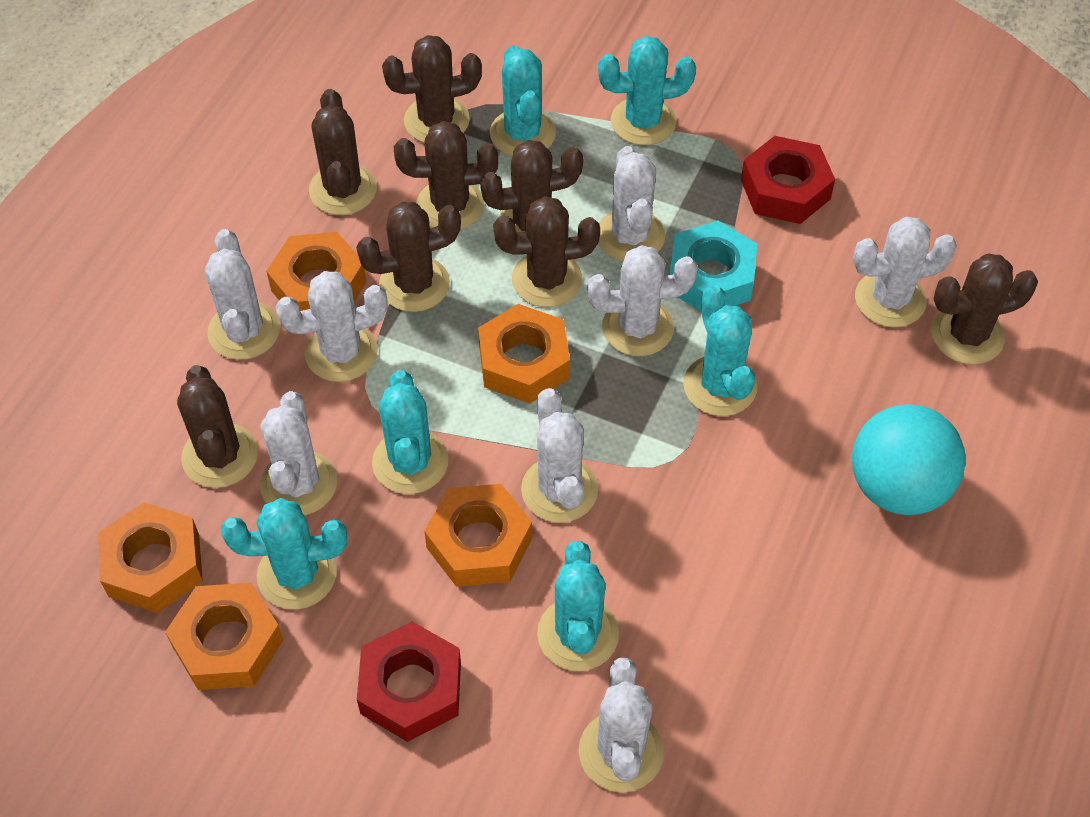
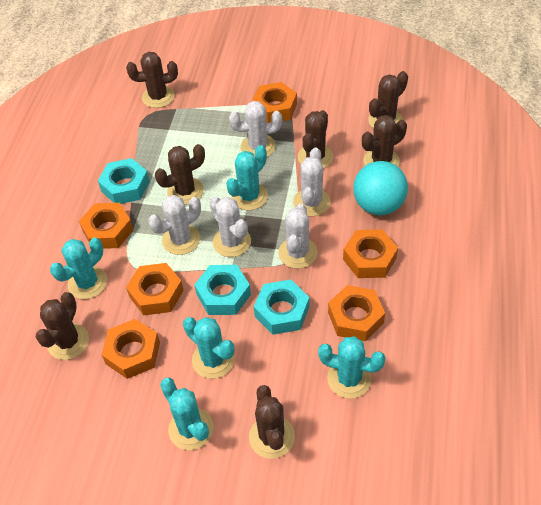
brown cactus: [177,365,258,488] [309,89,377,215] [357,201,461,312] [382,35,482,143] [394,121,498,230] [480,140,583,232] [493,196,600,307] [932,254,1038,365] = 8 -> [36,292,89,360] [126,52,178,108] [155,144,205,205] [249,385,295,459] [298,110,333,169] [362,115,407,167] [368,71,408,129] = 7
orange nut: [98,502,203,613] [165,583,283,690] [266,232,367,311] [424,484,532,587] [478,304,570,404] = 5 -> [79,203,133,249] [102,319,160,379] [126,263,184,315] [252,82,297,123] [328,285,385,341] [343,229,398,278] = 6
red nut: [357,622,461,742] [741,136,835,224] = 2 -> none = 0
turquoise cactus: [221,498,347,610] [372,370,448,494] [490,45,556,156] [537,541,619,671] [598,36,696,145] [683,285,757,416] = 6 -> [50,238,107,299] [160,378,214,450] [183,317,235,379] [226,145,268,210] [318,336,386,399] = 5
turquoise nut: [670,221,758,312] = 1 -> [98,158,150,204] [194,265,251,315] [254,280,309,335] = 3
white cactus: [205,229,280,360] [260,391,337,516] [276,271,388,382] [521,388,598,523] [579,658,664,792] [587,245,698,356] [598,146,665,262] [853,217,957,327] = 8 -> [148,195,201,255] [209,197,251,257] [229,101,282,157] [278,203,317,268] [293,148,331,216] = 5

